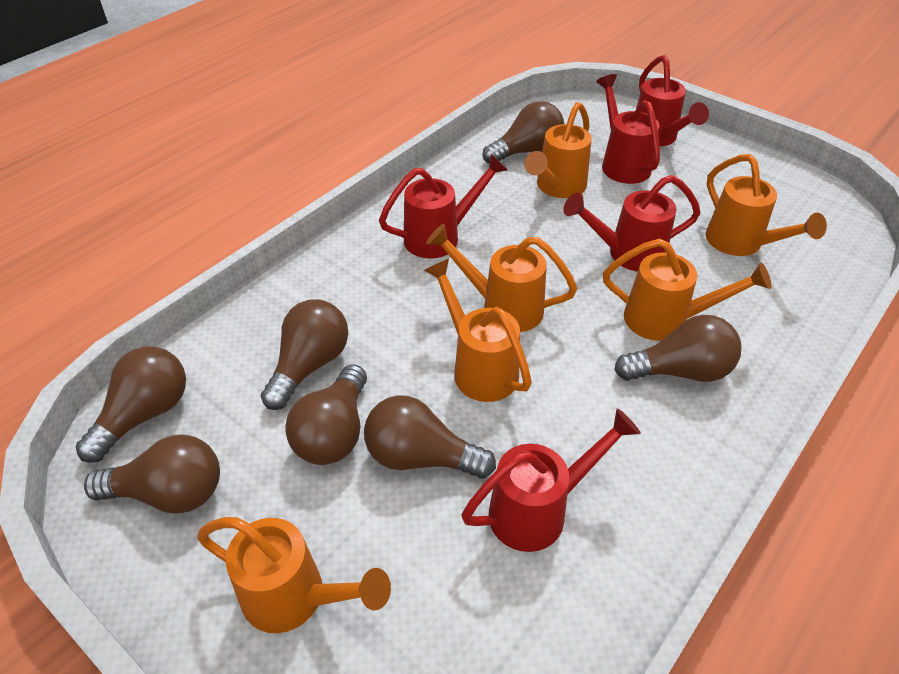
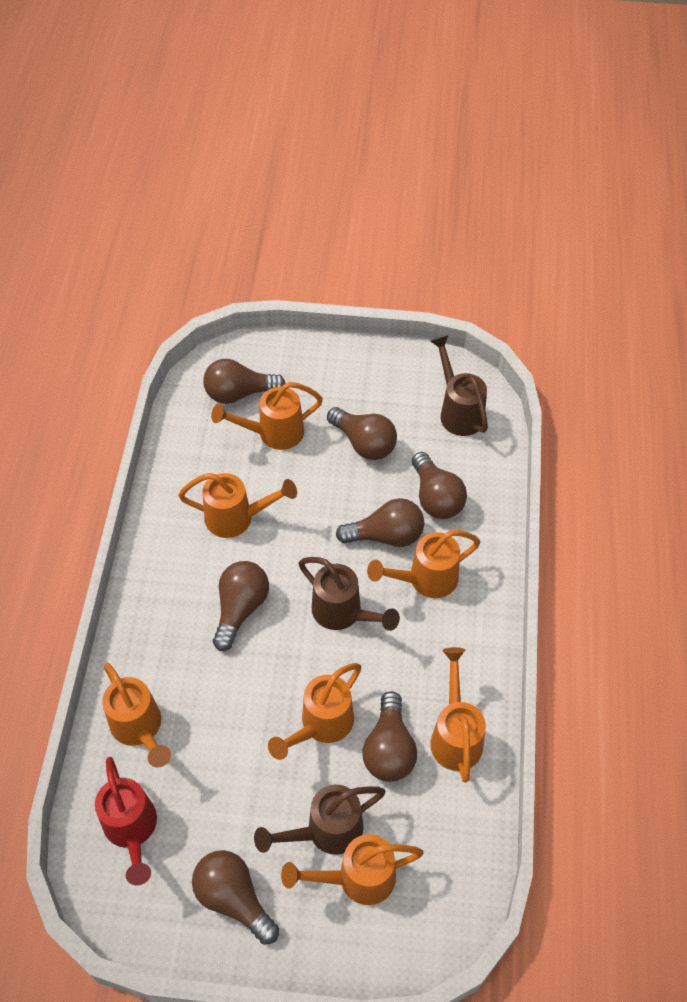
brown watering can: none = 0 -> [254,784,385,855] [298,557,400,631] [430,335,488,436] = 3
orange watering can: [197,517,391,633] [424,259,532,402] [426,224,577,332] [524,102,592,198] [603,239,772,341] [706,154,827,256] = 6 -> [102,663,171,768] [178,473,297,538] [211,382,323,450] [268,663,361,760] [281,834,424,905] [367,530,480,598] [430,647,486,783] = 7
red watering can: [379,154,508,259] [461,408,641,552] [563,175,701,272] [596,74,660,184] [636,55,709,146] = 5 -> [95,757,157,885] = 1

